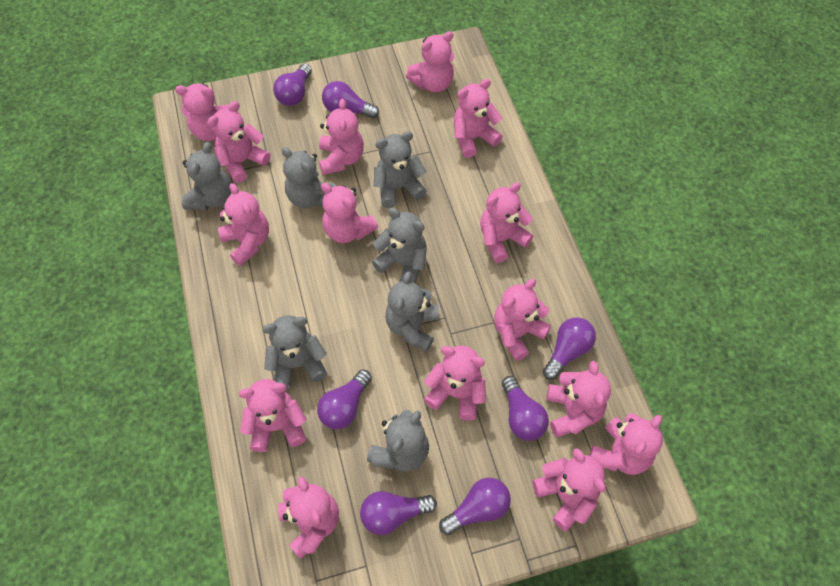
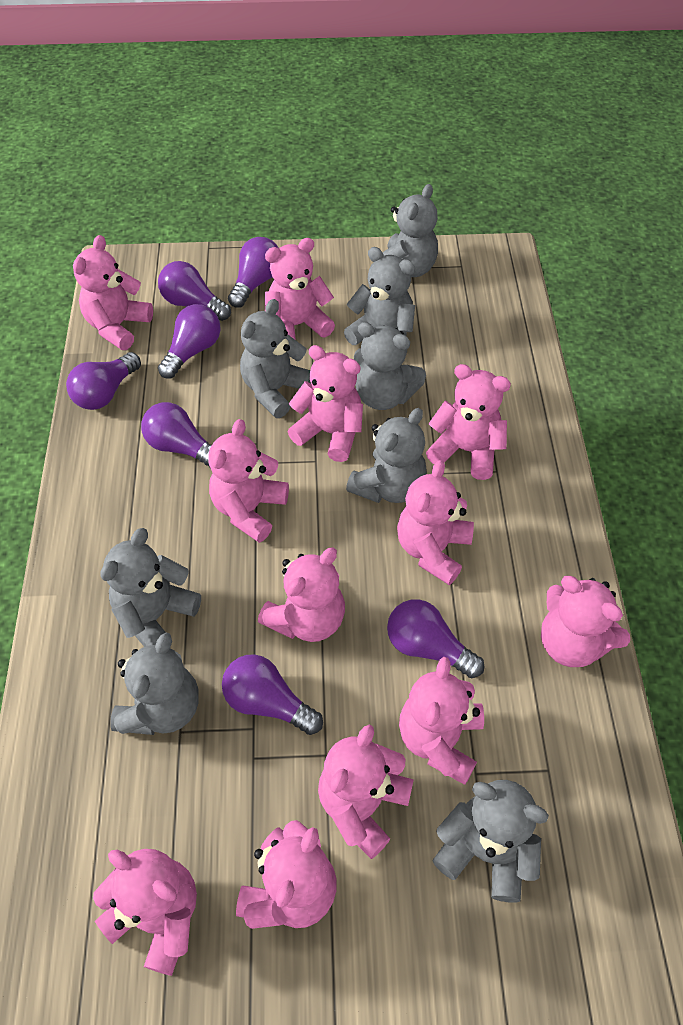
grey teddy bear: [182,142,231,211] [262,315,327,389] [282,147,336,208] [367,410,429,472] [372,208,427,283] [374,131,427,208] [385,272,439,352] = 7 -> [100,528,201,647] [110,632,199,735] [240,299,311,418] [344,247,415,345] [346,408,427,503] [354,322,426,410] [382,184,438,277] [432,780,549,903] = 8
pink teddy bear: [175,83,229,141] [207,101,270,183] [218,183,269,266] [239,379,306,452] [278,477,339,559] [319,99,364,175] [321,183,378,243] [406,31,454,93] [424,346,486,421] [454,79,503,158] [480,182,533,263] [494,279,551,361] [533,448,606,531] [546,361,611,437] [589,413,663,475] = 15 -> [73,235,153,350] [93,849,197,976] [208,419,289,543] [236,820,337,929] [258,548,345,642] [265,238,335,340] [288,345,363,462] [318,725,414,859] [397,460,474,585] [399,657,484,785] [426,364,511,480] [541,576,630,667] = 12

